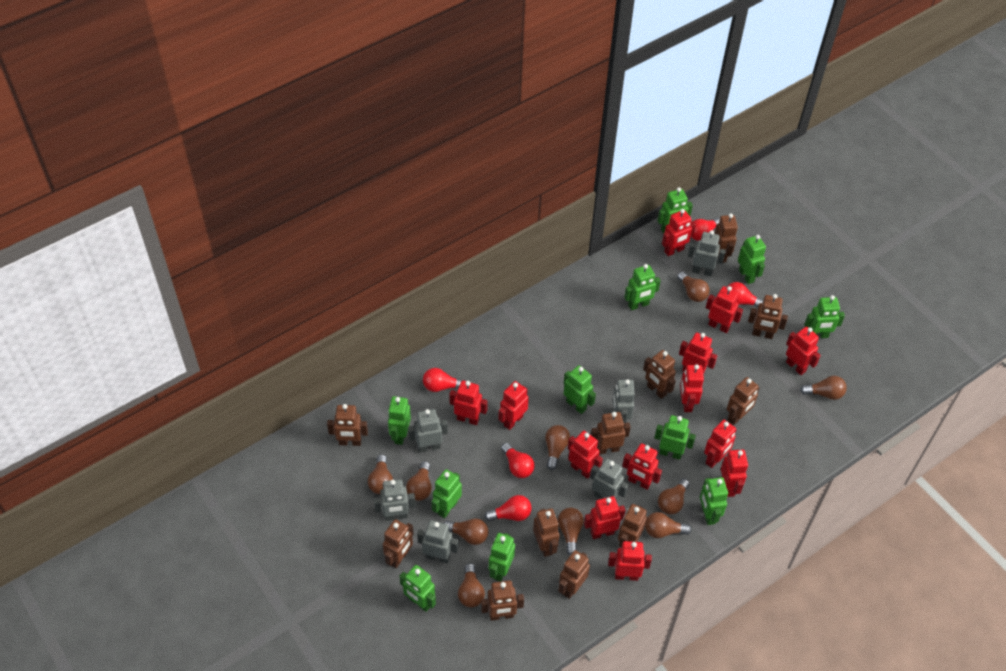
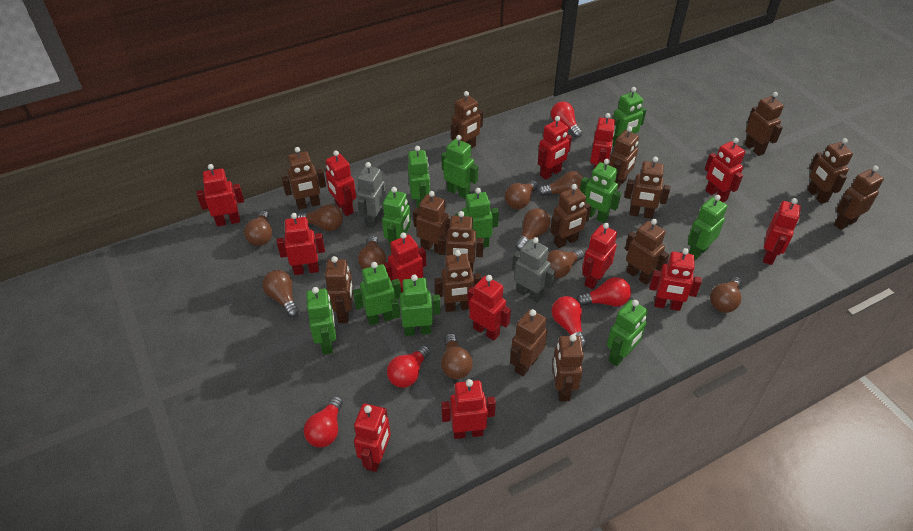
brown robot: [327,404,368,446] [383,519,413,568] [481,580,524,621] [533,508,560,557] [558,550,590,599] [591,412,631,455] [618,504,647,548] [643,350,676,399] [715,213,738,263] [727,377,759,425] [748,294,788,339] = 11 -> [282,147,326,210] [325,256,354,323] [413,191,451,254] [434,250,482,312] [438,211,484,272] [451,91,483,148] [510,309,548,376] [550,184,591,248] [552,334,584,401] [609,126,639,190] [624,157,670,219] [625,219,669,285] [744,92,784,156] [807,138,853,204] [834,166,884,230] = 15
grey robot: [374,479,416,521] [408,409,448,453] [417,520,459,563] [590,459,628,501] [613,379,635,423] [688,230,726,276] = 6 -> [357,162,386,228] [512,237,556,303] = 2

